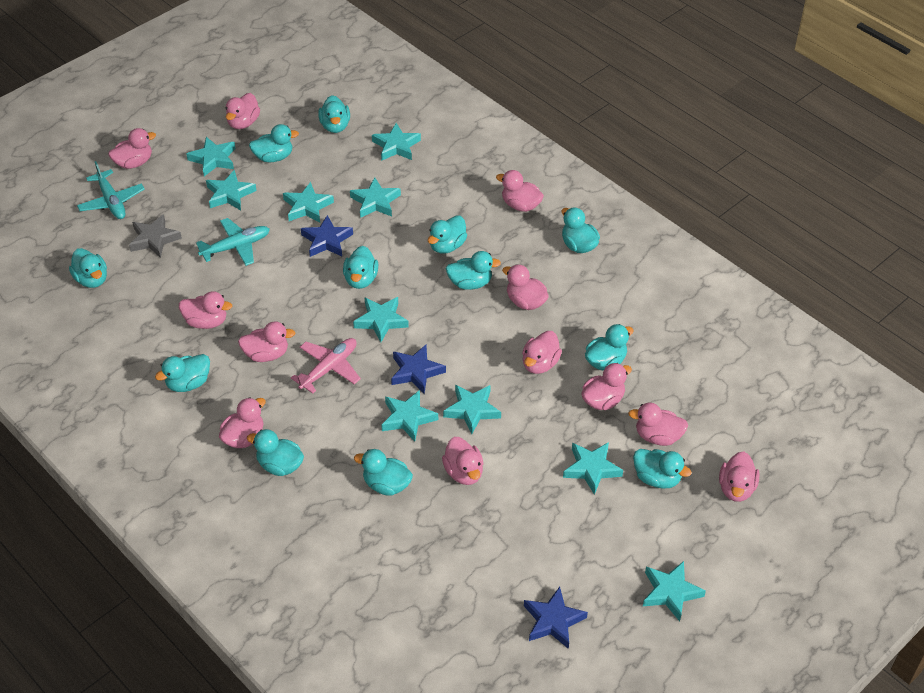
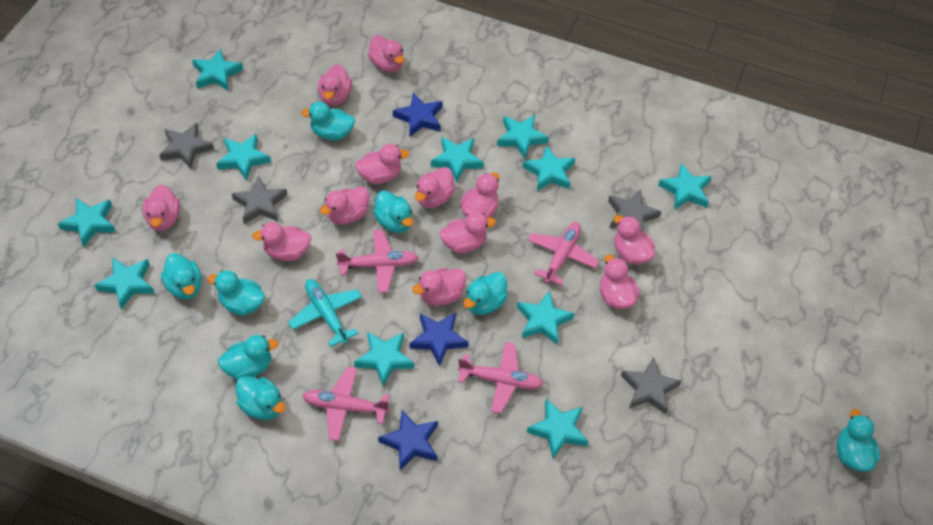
grey star: [129,214,182,258] = 1 -> [159,123,214,169] [231,176,287,224] [608,189,662,232] [621,357,682,415] = 4
pink plane: [291,338,361,394] = 1 -> [302,367,390,441] [336,230,419,293] [458,342,544,413] [528,222,599,286] = 4
turquoise duck: [69,248,107,288] [155,354,210,392] [247,429,304,476] [249,124,299,162] [318,95,350,133] [343,246,378,289] [354,449,413,496] [428,215,467,254] [446,251,501,290] [561,207,600,253] [585,324,634,371] [633,449,691,489] = 12 -> [161,253,202,299] [208,270,265,316] [218,335,279,380] [236,376,286,420] [301,102,355,140] [373,190,413,233] [463,272,508,315] [837,409,880,472] = 8
turquoise plane: [77,161,145,219] [196,218,270,266] = 2 -> [288,279,362,347] = 1
turquoise star: [186,137,236,176] [206,170,257,210] [283,182,334,223] [350,177,401,218] [353,297,409,342] [372,123,421,161] [381,390,438,442] [443,385,501,434] [563,442,623,495] [643,561,706,621] = 10 -> [58,198,116,247] [94,257,154,310] [192,48,243,90] [216,134,271,181] [354,332,414,387] [431,137,484,182] [497,115,549,159] [517,290,575,345] [523,146,575,191] [527,399,589,459] [658,163,712,209] = 11

